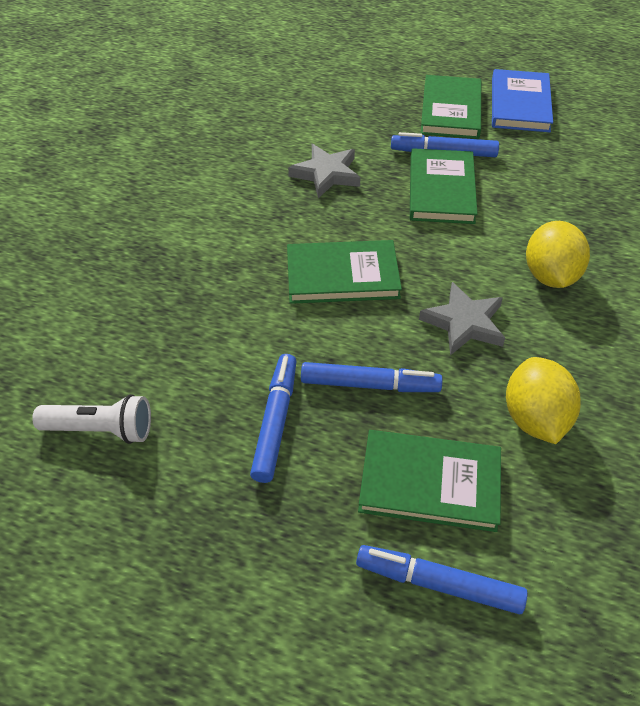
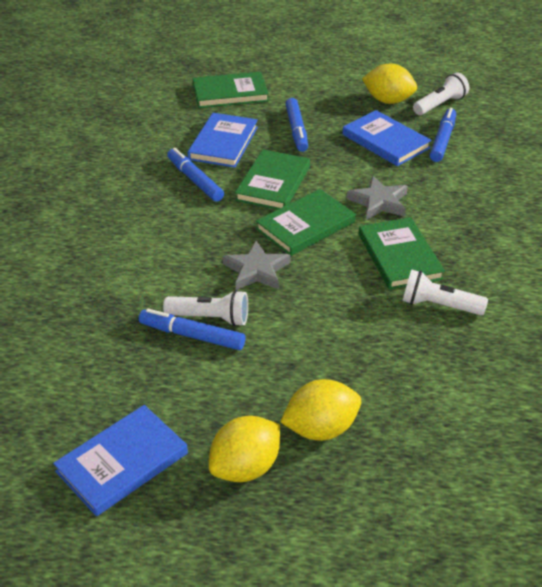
blue book: [492,69,553,132] = 1 -> [53,405,188,516] [188,113,258,168] [343,110,432,166] = 3
white flashlight: [32,394,151,444] = 1 -> [163,290,248,326] [402,269,488,315] [413,72,469,115] = 3
yellow lemon: [506,357,581,444] [526,221,590,288] = 2 -> [209,416,280,482] [280,379,361,441] [362,64,417,104] = 3

